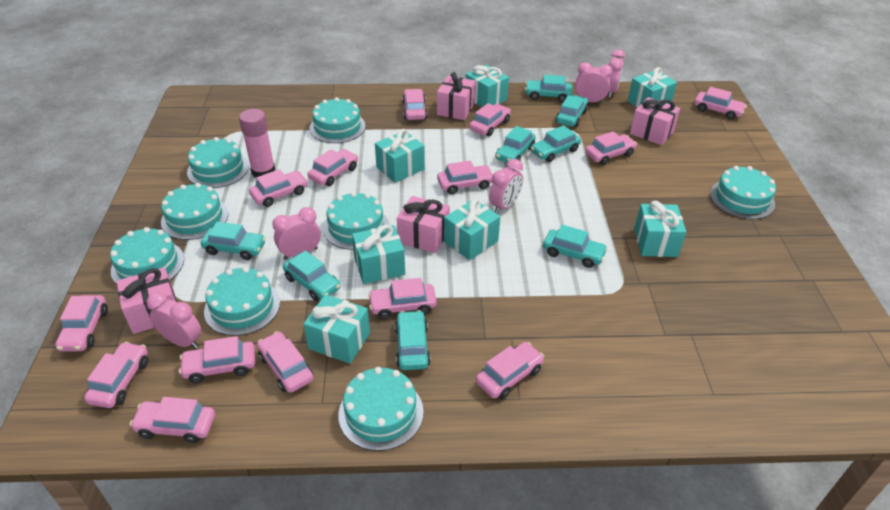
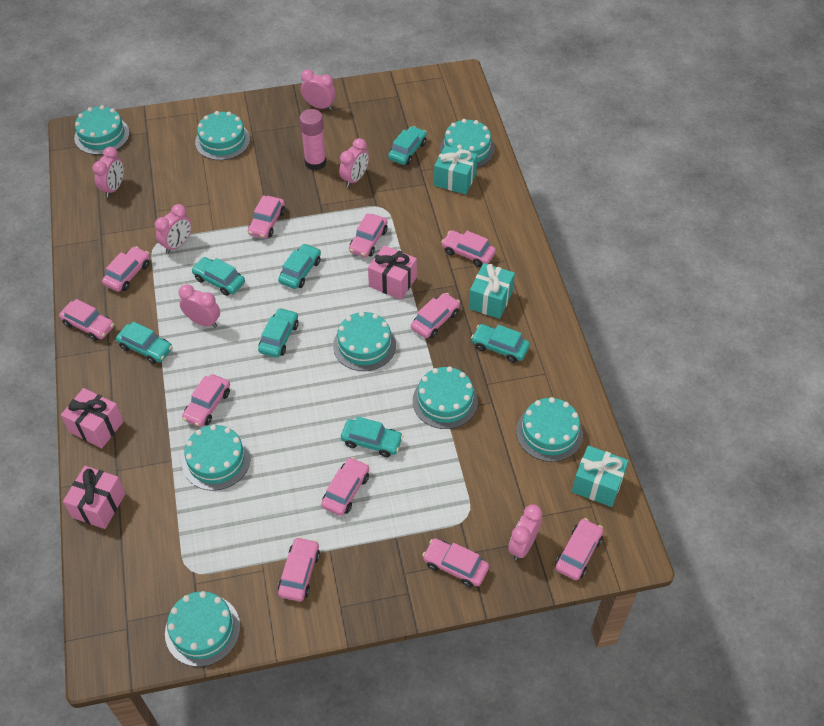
pink car: [55,295,108,352] [84,342,148,408] [130,397,215,443] [179,336,255,383] [249,169,308,207] [257,331,313,393] [308,149,358,186] [368,278,437,319] [402,89,427,120] [437,161,493,194] [469,103,511,136] [476,342,544,399] [585,131,637,165] [694,87,747,120] = 14 -> [59,299,114,341] [102,246,150,292] [182,374,230,427] [248,195,285,239] [278,537,320,602] [321,457,369,516] [349,213,388,257] [411,293,460,338] [422,538,489,587] [441,230,496,267] [555,518,603,580] = 11
pink clock: [147,292,201,349] [272,207,321,260] [489,159,523,214] [575,62,613,103] [608,50,625,98] = 5 -> [93,147,124,197] [155,204,192,253] [179,284,220,328] [301,69,336,110] [339,138,369,187] [508,504,542,560] = 6
pink gift: [117,267,177,334] [397,196,450,253] [437,72,476,120] [630,97,680,145] = 4 -> [61,388,124,448] [63,466,126,529] [368,245,417,300] = 3
turquoise car: [201,222,266,260] [283,250,341,301] [395,310,431,370] [495,126,536,163] [525,75,572,102] [531,125,581,162] [543,225,608,268] [556,95,588,127] = 8 -> [116,322,172,364] [191,257,245,296] [258,308,298,358] [278,243,321,289] [341,416,403,457] [388,126,427,165] [471,324,530,363] = 7
turquoise gift: [304,294,370,364] [352,225,405,284] [375,129,425,183] [444,199,500,260] [465,65,509,107] [628,67,677,108] [634,201,686,257] = 7 -> [434,145,478,195] [469,263,515,319] [572,445,629,507] = 3

